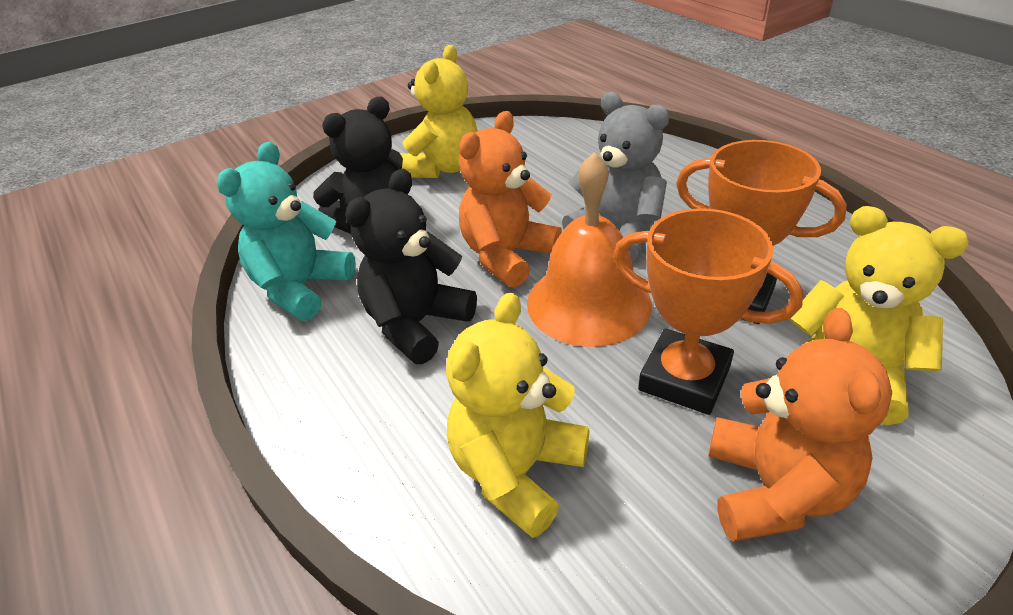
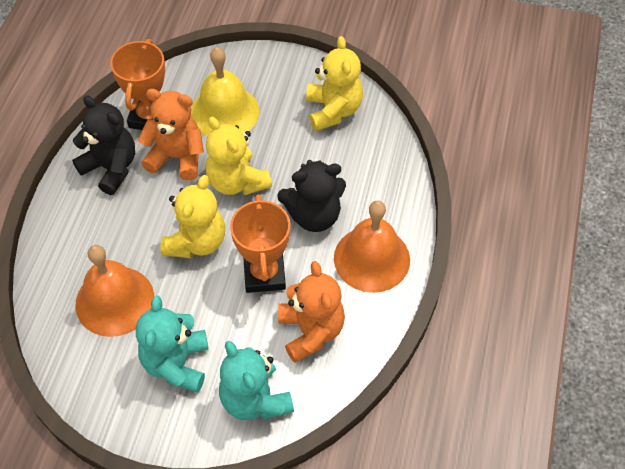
grey teddy bear: [562,92,670,262] = 1 -> none = 0
orange bell: [527,152,652,347] = 1 -> [75,245,154,337] [334,200,410,293] = 2
turquoise teddy bear: [217,142,356,321] = 1 -> [136,296,209,393] [219,341,294,420] = 2
yellow bell: none = 0 -> [191,47,259,136] = 1

